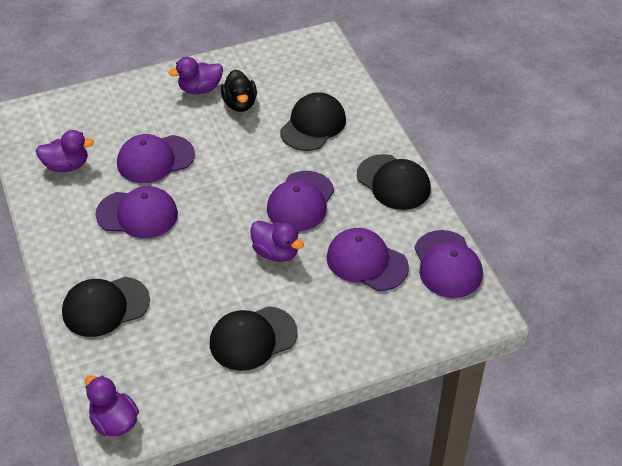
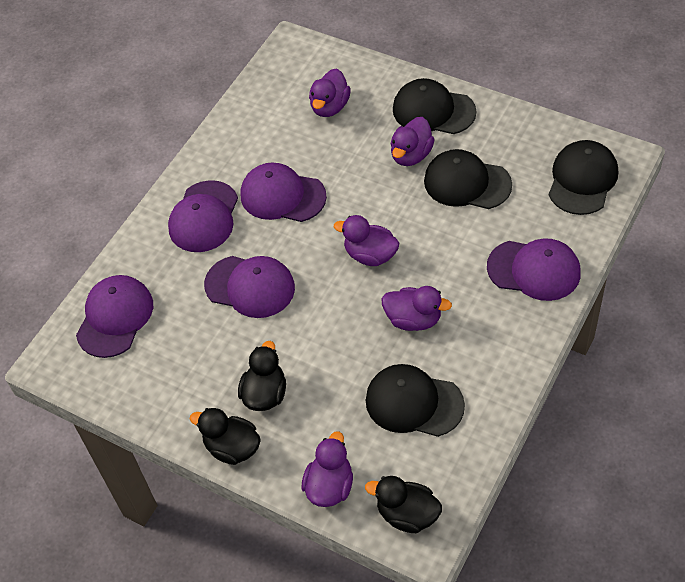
black duck: [221,70,257,112] = 1 -> [190,408,261,465] [238,341,286,411] [365,476,442,533] = 3
purple duck: [36,130,94,172] [85,375,139,436] [168,57,223,94] [250,220,304,262] = 4 -> [301,431,353,507] [309,68,351,117] [334,215,399,266] [382,286,452,331] [391,117,435,166] = 5

